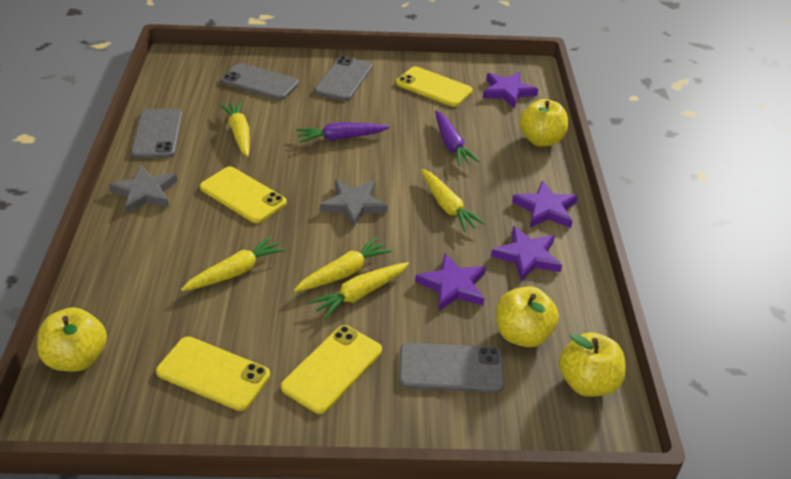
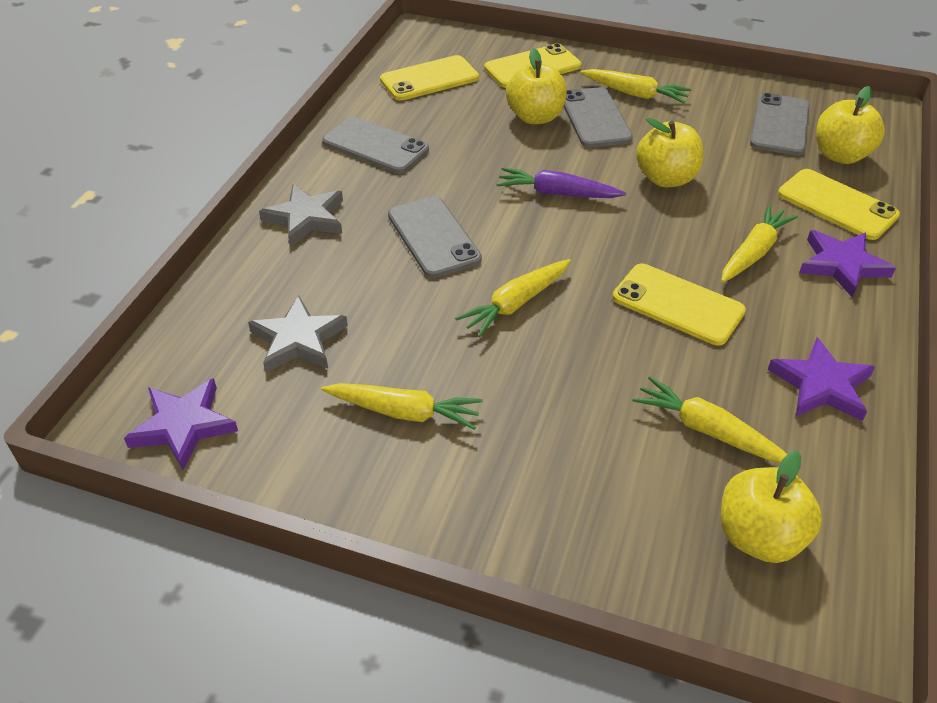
purple carrot: [296,122,390,143] [435,110,480,166] = 2 -> [496,167,626,198] = 1
purple star: [415,253,486,311] [483,72,538,109] [491,226,562,281] [512,181,578,228] = 4 -> [124,378,238,470] [767,337,875,421] [799,230,896,298] = 3

